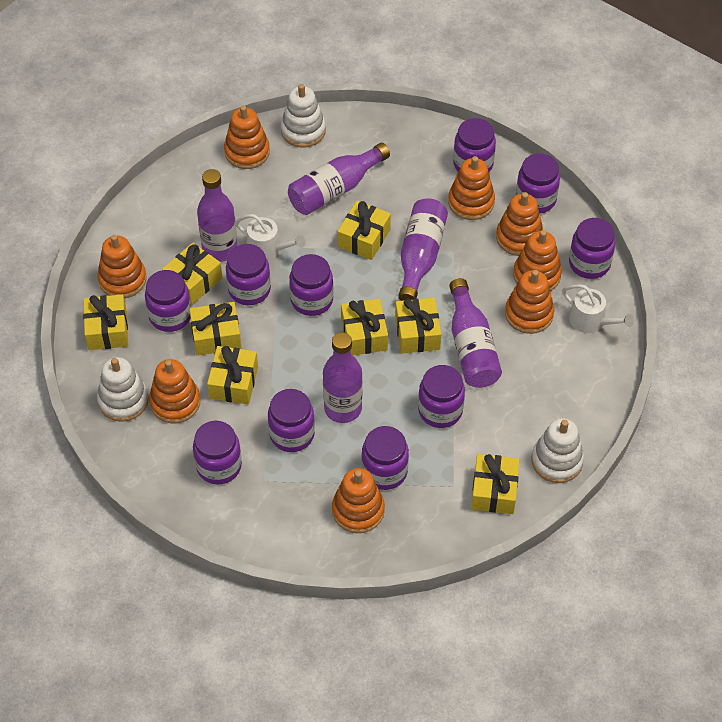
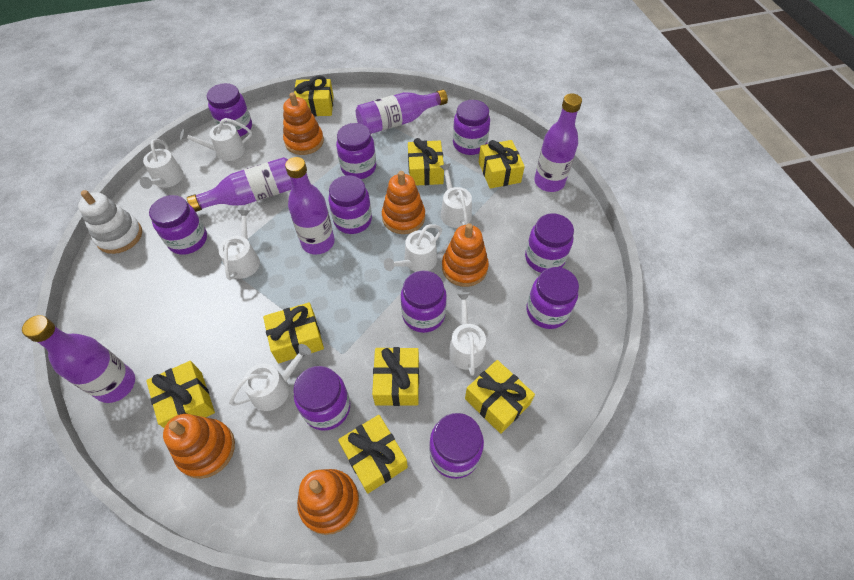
orange stacking toy: [97,235,147,298] [149,359,200,423] [224,105,270,169] [332,468,385,533] [448,156,495,220] [496,192,543,256] [505,270,554,334] [513,230,562,291] = 8 -> [163,414,235,479] [283,92,324,155] [297,469,359,535] [382,171,425,234] [442,223,489,287] = 5
white stacking toy: [97,357,149,422] [281,84,326,147] [532,418,584,483] = 3 -> [78,190,142,254] = 1
white watering can: [236,214,305,260] [562,284,634,333] = 2 -> [140,139,184,189] [180,118,252,161] [219,210,260,280] [229,344,311,411] [384,224,442,272] [440,163,472,228] [448,292,486,376] = 7

